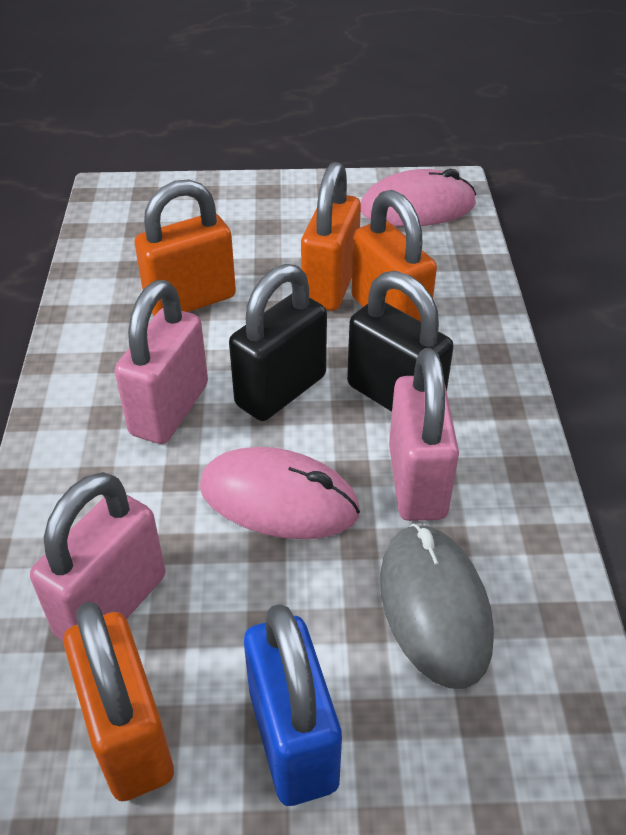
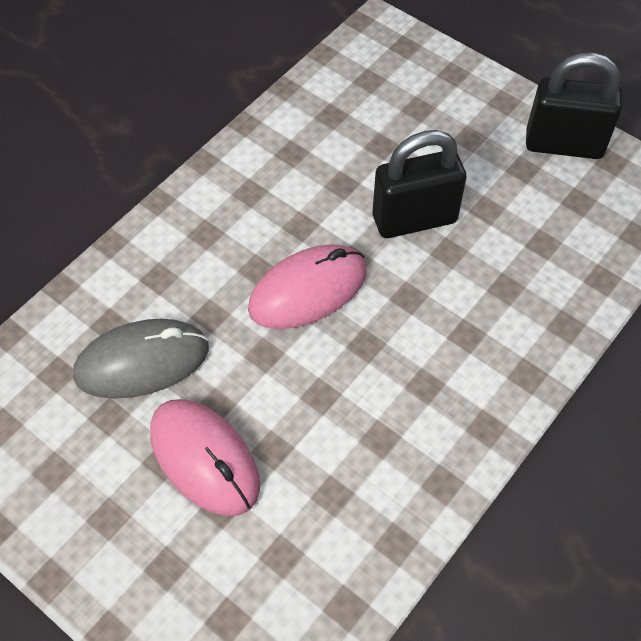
blue padlock: [244,604,342,806] = 1 -> none = 0
orange padlock: [64,602,174,801] [134,179,236,316] [301,162,361,311] [351,190,437,322] = 4 -> none = 0
pink padlock: [30,472,165,642] [115,280,208,444] [389,348,459,521] = 3 -> none = 0

